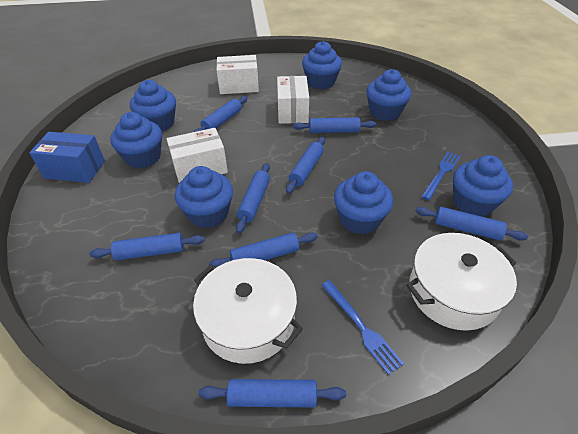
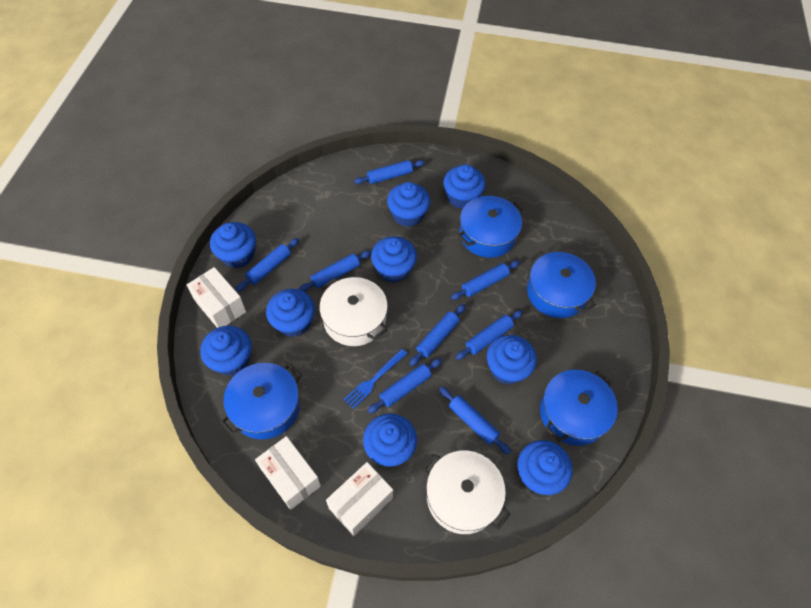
blue box: [29,132,105,183] = 1 -> none = 0
blue cupcake: [110,112,162,168] [130,80,176,132] [175,166,233,228] [302,41,342,89] [334,171,393,235] [366,69,411,121] [453,155,513,216] = 7 -> [200,326,252,376] [210,222,256,268] [266,289,315,337] [363,413,417,467] [371,236,417,283] [387,182,430,227] [443,164,486,209] [487,335,537,385] [518,440,573,495] = 9
blue fork: [321,280,404,375] [421,151,461,200] = 2 -> [344,349,407,409] = 1
blue pot: none = 0 -> [220,363,302,439] [458,196,523,258] [527,251,596,318] [540,370,618,446] = 4

